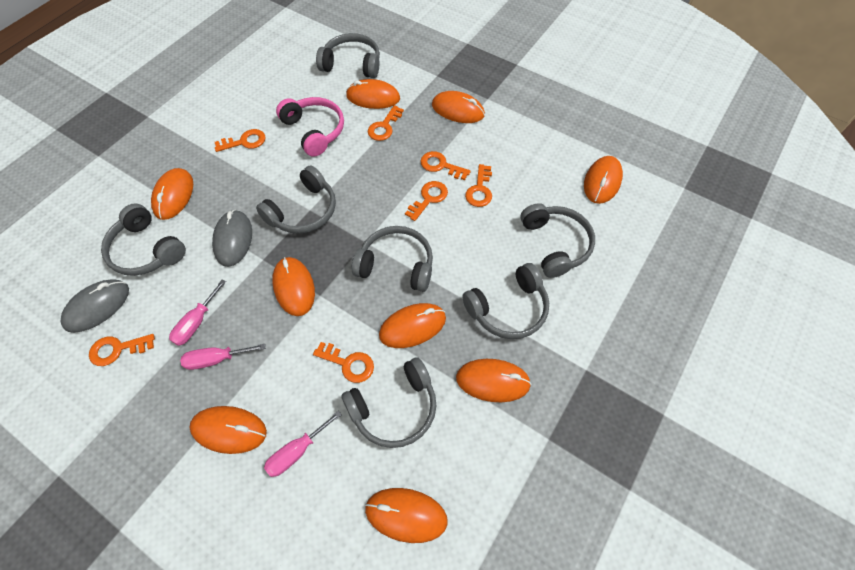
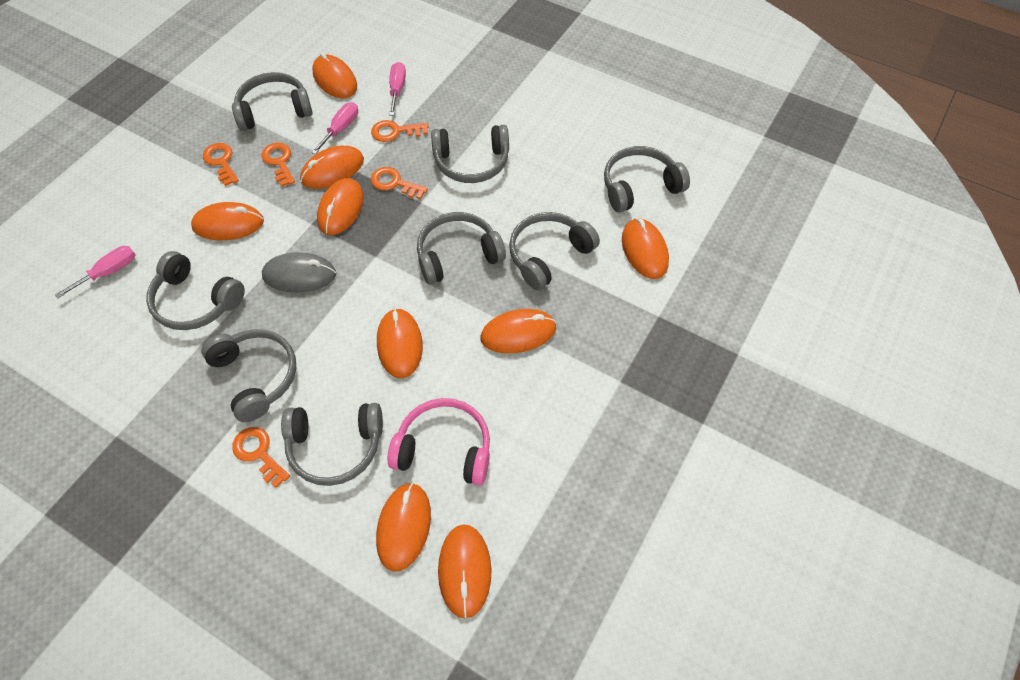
grey headphones: [101,203,186,276] [256,166,336,234] [316,33,380,78] [342,357,436,448] [352,226,433,292] [462,263,549,339] [520,203,595,278] = 7 -> [146,251,245,330] [202,329,296,422] [232,72,312,131] [281,403,383,486] [417,212,506,284] [431,125,509,183] [509,212,600,290] [604,146,690,212] = 8
grey mouse: [61,280,129,333] [212,210,252,267] = 2 -> [262,252,336,293] = 1
orange key: [89,334,155,366] [215,129,266,152] [313,342,374,383] [368,105,404,141] [405,181,448,221] [421,151,471,180] [465,164,492,207] = 7 -> [203,143,239,186] [232,427,290,488] [262,143,295,187] [371,120,429,142] [371,167,428,199] = 5

